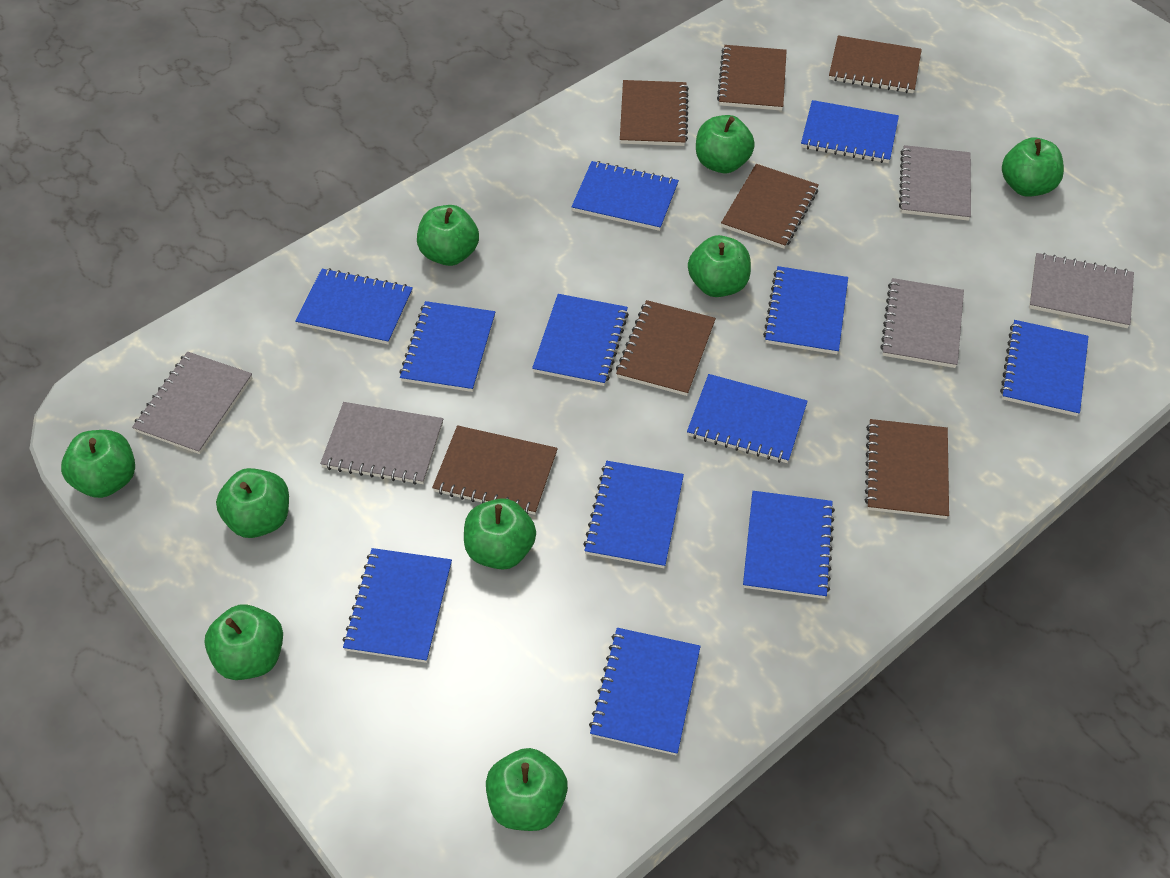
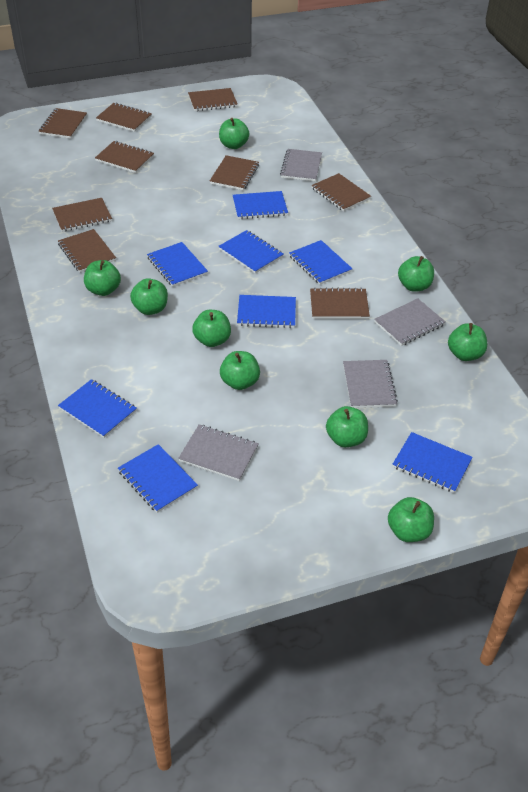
blue notebook: [295,268,413,345] [343,548,452,663] [399,301,495,392] [532,294,629,386] [571,161,679,231] [583,461,684,568] [589,628,701,755] [687,374,808,463] [743,491,835,599] [763,266,848,354] [801,100,899,163] [1000,320,1089,416] = 12 -> [58,379,137,438] [118,444,198,513] [147,242,208,287] [218,230,283,273] [233,191,288,219] [237,295,296,328] [289,240,352,285] [392,432,473,493] = 8
brown notebook: [432,425,558,515] [616,300,716,396] [620,80,689,146] [717,45,787,111] [721,164,819,249] [829,36,922,93] [865,419,949,519] = 7 -> [38,108,87,139] [52,198,112,232] [58,229,116,273] [95,141,154,173] [96,103,152,132] [188,88,238,111] [210,155,259,190] [310,287,370,319] [311,173,371,211] = 9
grey notebook: [132,352,252,454] [320,402,443,485] [880,278,964,368] [899,145,971,221] [1029,253,1134,328] = 5 -> [178,424,258,481] [280,149,322,181] [343,360,398,408] [374,298,446,346] = 4

